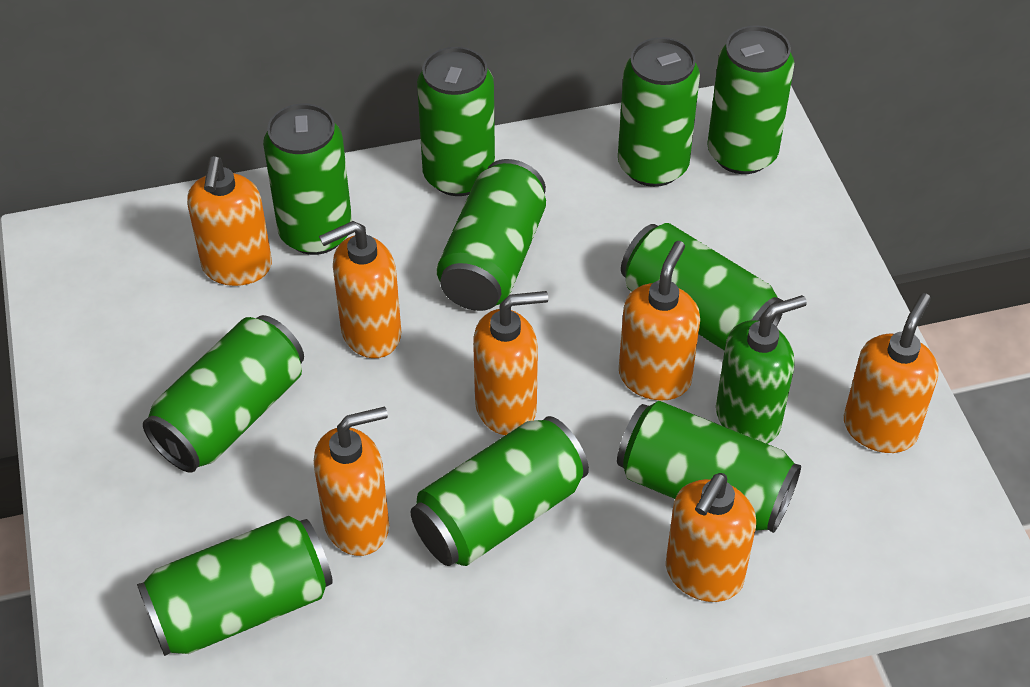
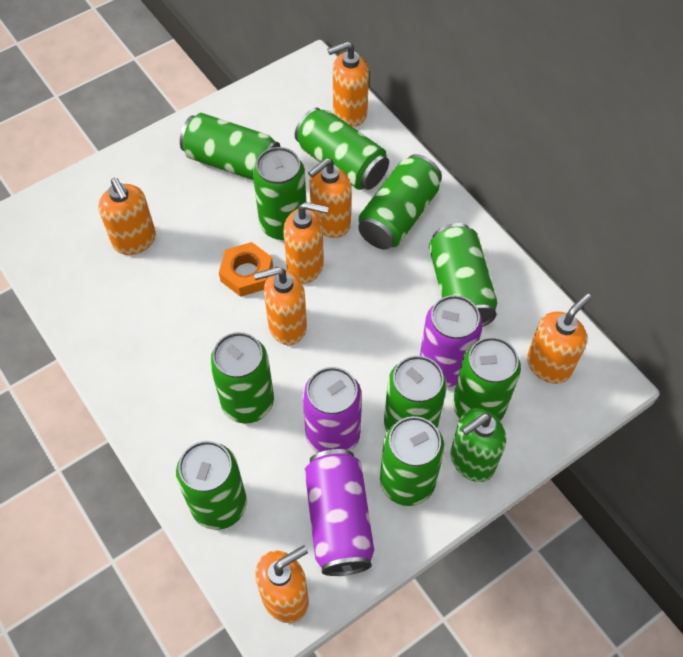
orange nut: none = 0 -> [219,242,273,297] = 1
purple can: none = 0 -> [302,367,362,453] [305,449,374,576] [420,295,483,387] = 3

